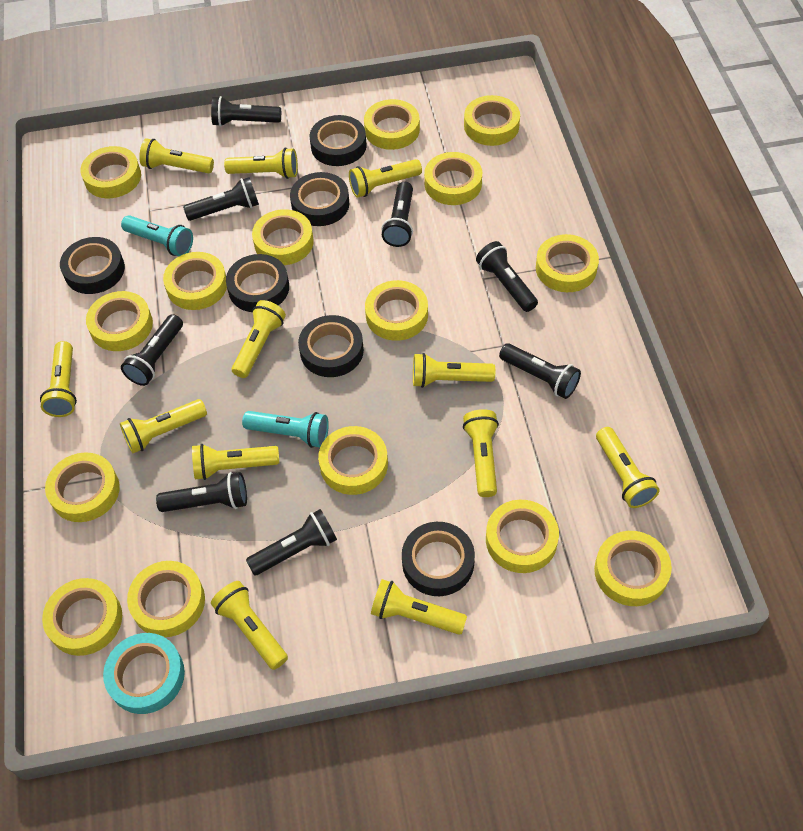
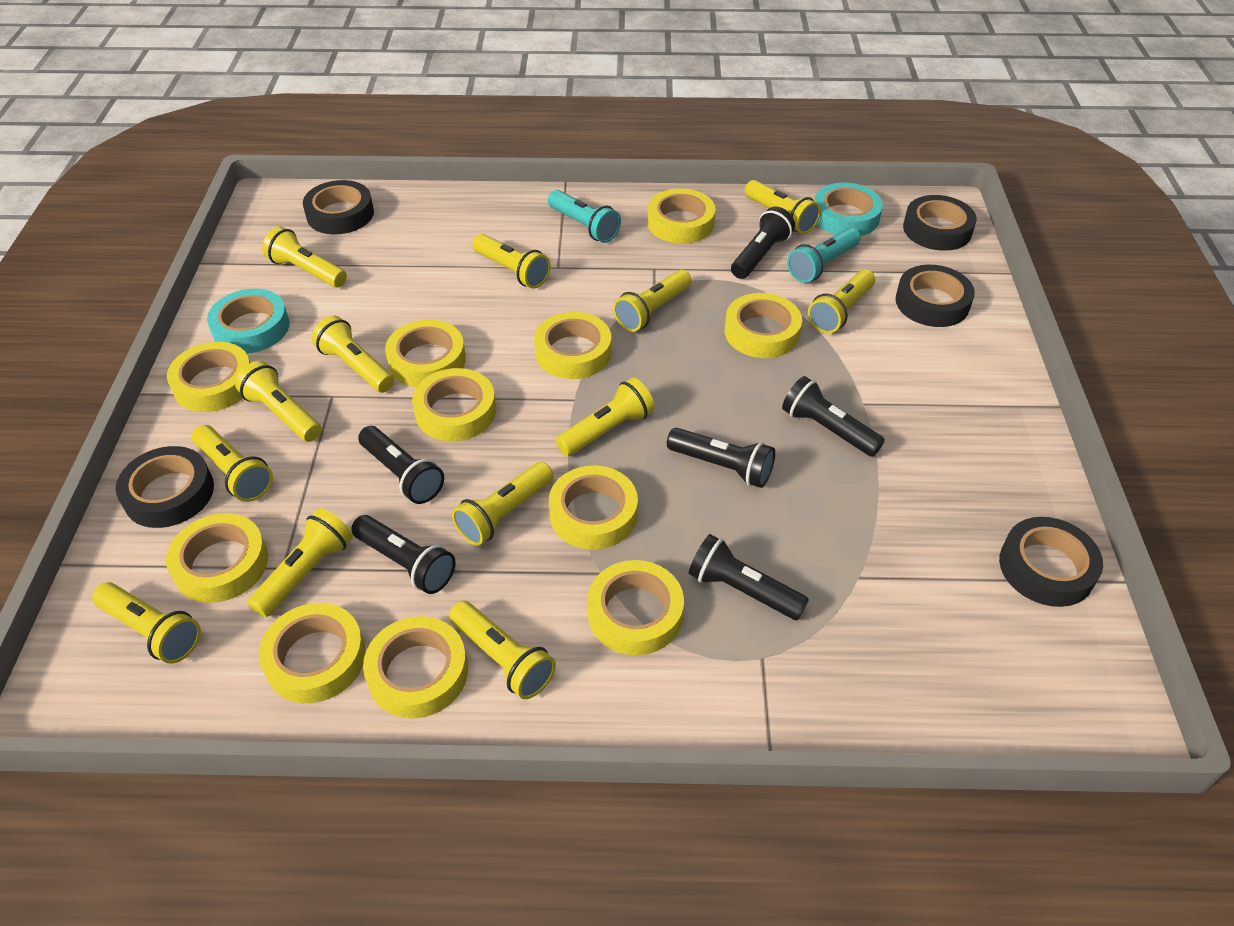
black flashlight: [121,314,183,386] [156,472,247,512] [183,177,259,221] [211,96,281,127] [246,509,337,575] [381,182,413,247] [476,241,538,312] [499,343,581,399] = 8 -> [351,515,456,594] [358,426,444,504] [667,428,775,488] [689,534,809,620] [731,207,795,279] [782,376,885,457] = 6
black tape: [60,237,125,294] [226,254,289,312] [290,172,349,226] [298,315,364,377] [310,115,367,166] [402,522,475,596] = 6 -> [116,446,214,528] [303,180,374,235] [895,265,975,327] [903,195,977,251] [999,517,1103,607] = 5
turquoise tape: [103,633,185,714] = 1 -> [207,289,289,353] [815,183,883,236] = 2
yellow flashlight: [40,341,77,417] [120,399,207,453] [139,138,214,173] [192,444,279,480] [211,581,288,670] [224,148,298,179] [232,300,286,378] [349,159,422,198] [371,579,467,635] [413,353,495,388] [463,409,499,497] [596,427,660,508] = 12 -> [92,582,201,664] [192,425,273,502] [235,361,322,442] [248,508,353,618] [262,227,347,288] [311,316,394,393] [449,601,556,699] [452,462,553,546] [472,234,551,289] [556,378,655,456] [613,270,692,332] [745,180,821,234] [808,269,875,333] = 13
yellow tape: [42,578,122,656] [45,452,120,522] [80,146,141,198] [86,291,153,351] [127,561,205,637] [163,252,227,310] [252,209,314,265] [318,426,388,495] [364,99,420,150] [365,280,428,341] [424,152,482,205] [464,95,520,146] [486,500,559,573] [536,234,599,292] [594,531,672,606] = 15 -> [166,513,268,603] [167,342,250,412] [259,603,366,703] [363,616,468,719] [385,320,466,387] [412,368,496,441] [534,312,611,379] [549,466,638,550] [587,560,684,655] [647,188,716,244] [725,293,802,358] = 11

